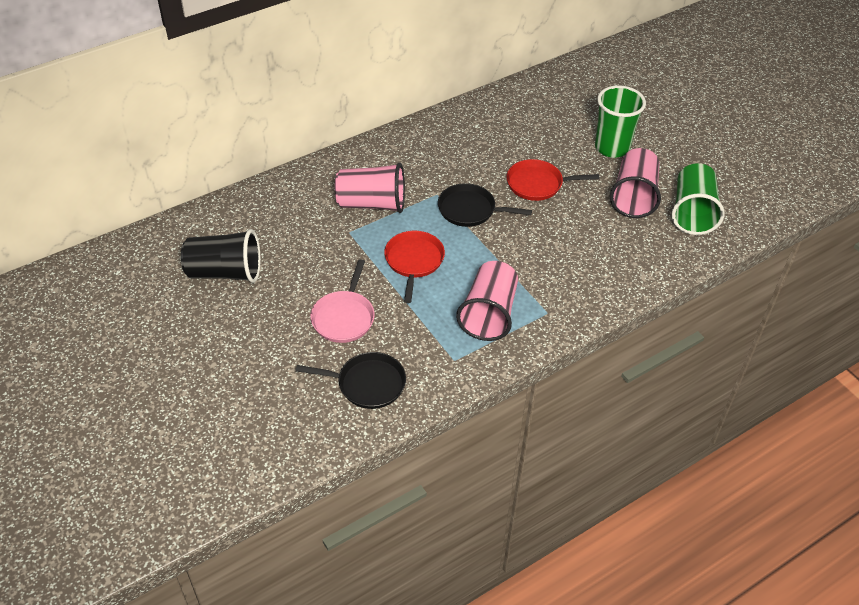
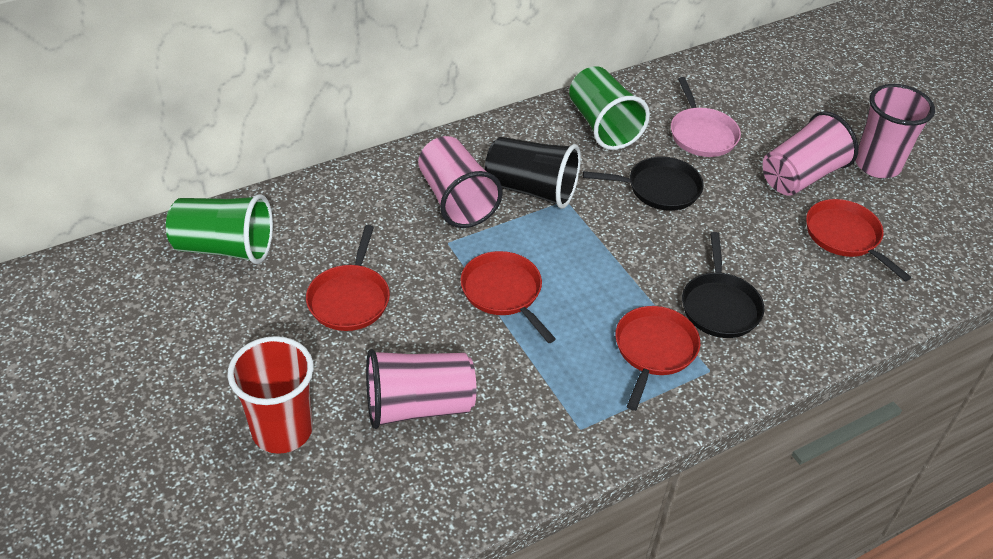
pink cup: [335,162,405,213] [456,261,518,341] [610,148,661,218] = 3 -> [366,349,476,429] [418,136,502,228] [763,111,858,196] [855,84,935,178] = 4
red cup: none = 0 -> [227,336,314,454] = 1
red pan: [384,231,445,303] [507,159,599,201] = 2 -> [306,225,390,331] [460,251,556,343] [615,306,700,411] [806,199,911,281] = 4

